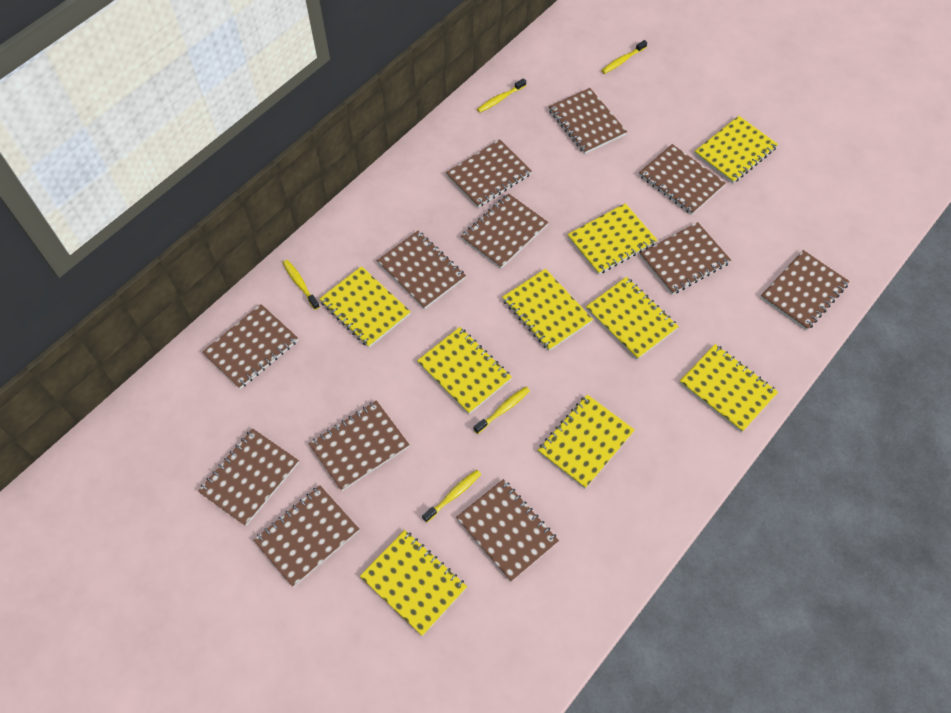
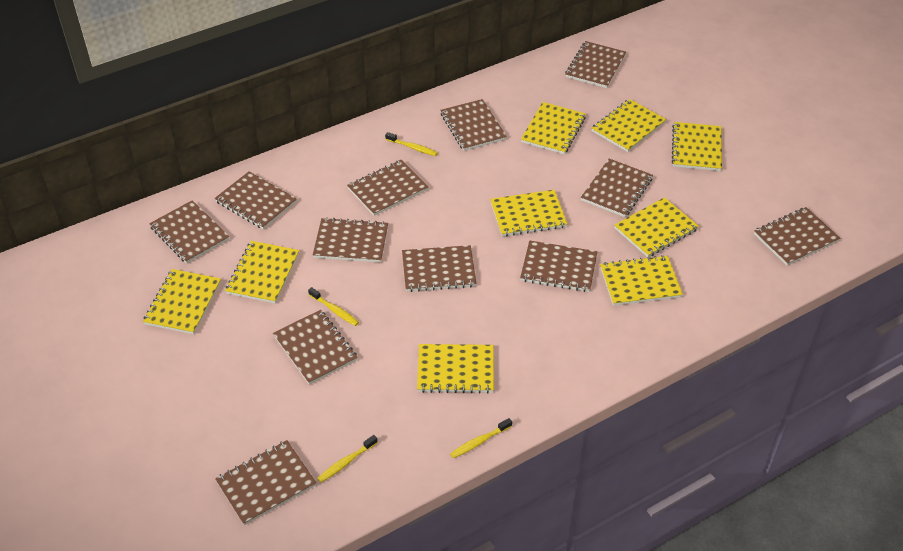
yellow toothbrush: [283,260,320,310] [422,470,481,523] [473,387,530,434] [477,78,526,113] [601,40,647,74] = 5 -> [308,287,359,326] [317,435,378,482] [385,132,438,156] [450,418,512,458] = 4

